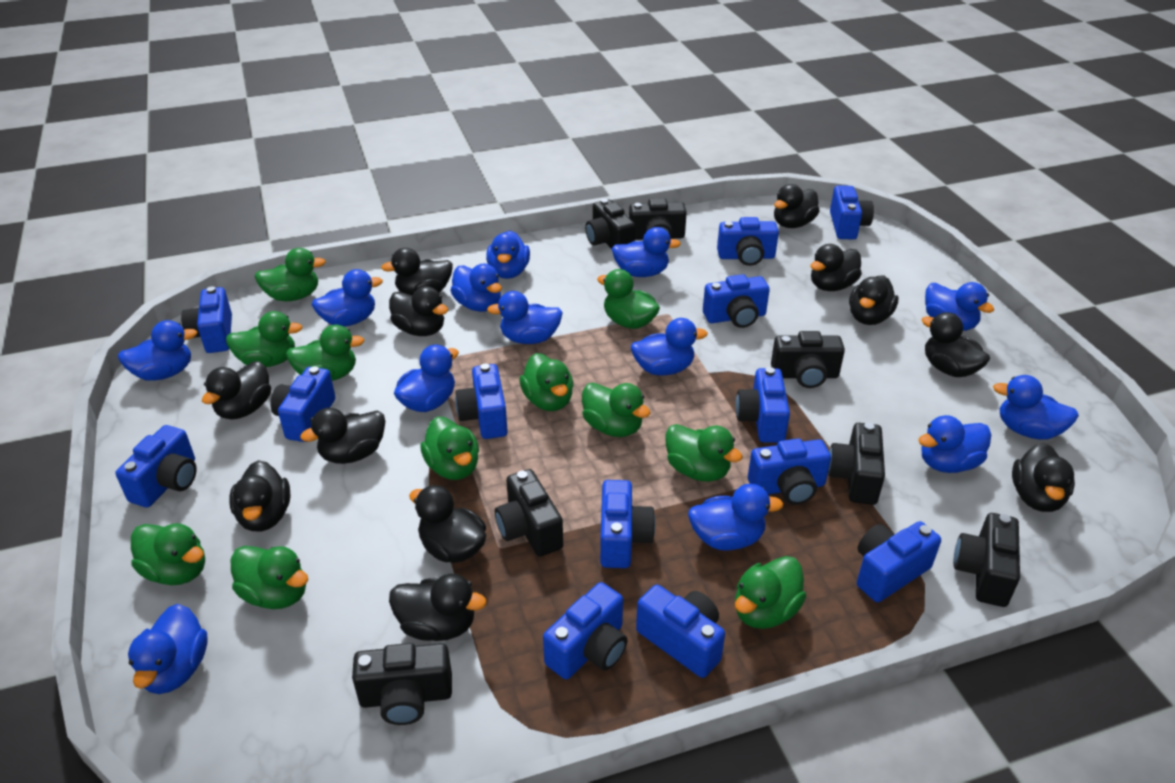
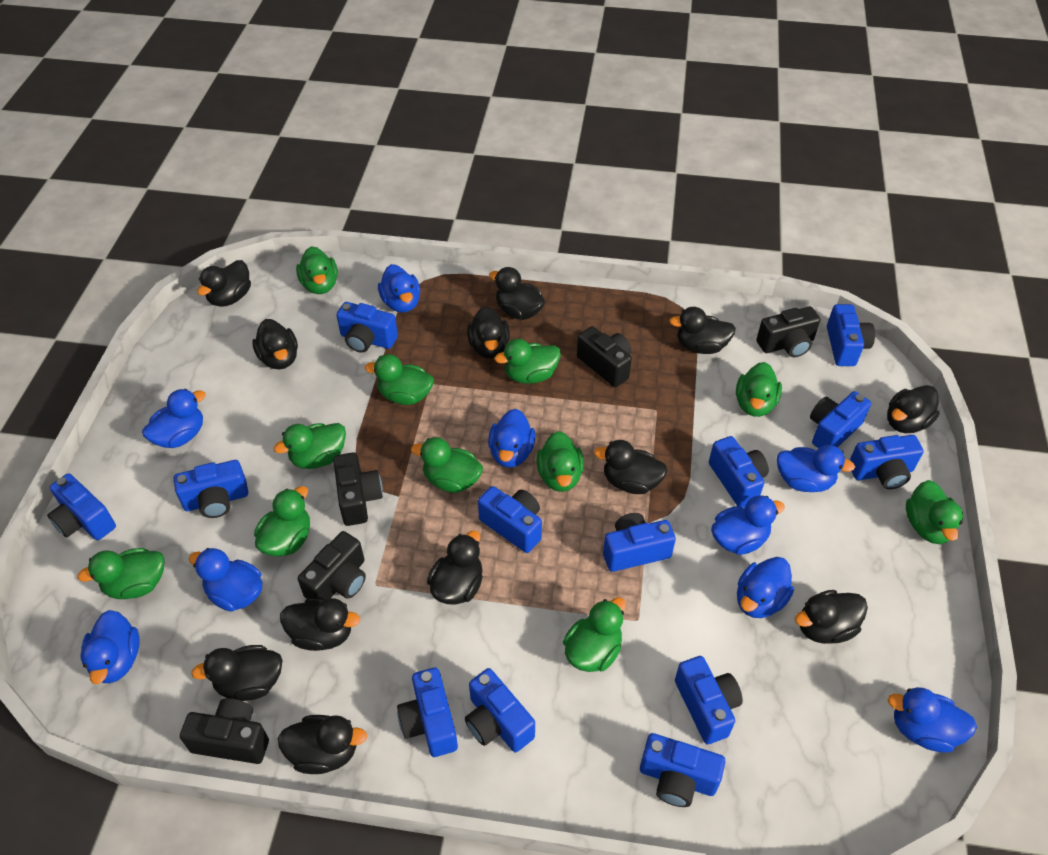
black camera: [352,643,452,725] [495,469,563,557] [585,199,635,249] [629,198,687,240] [771,331,845,388] [828,422,885,505] [953,513,1020,607] = 7 -> [180,698,269,764] [298,531,366,599] [333,452,383,526] [577,326,632,387] [756,307,820,357] = 5
blue duck: [118,320,198,381] [128,604,208,694] [312,269,383,327] [394,344,459,412] [450,264,502,312] [486,231,530,279] [487,291,563,344] [612,227,681,277] [631,318,708,376] [688,484,783,550] [918,415,991,473] [925,282,994,331] [993,375,1079,440] = 13 -> [80,610,139,684] [142,389,206,448] [189,548,262,612] [378,264,420,313] [488,409,535,467] [711,495,785,555] [737,557,794,618] [777,445,855,492] [887,687,977,753] = 9

